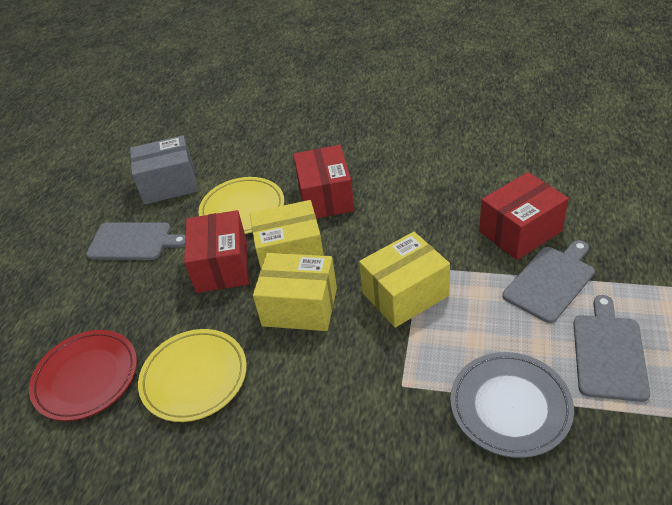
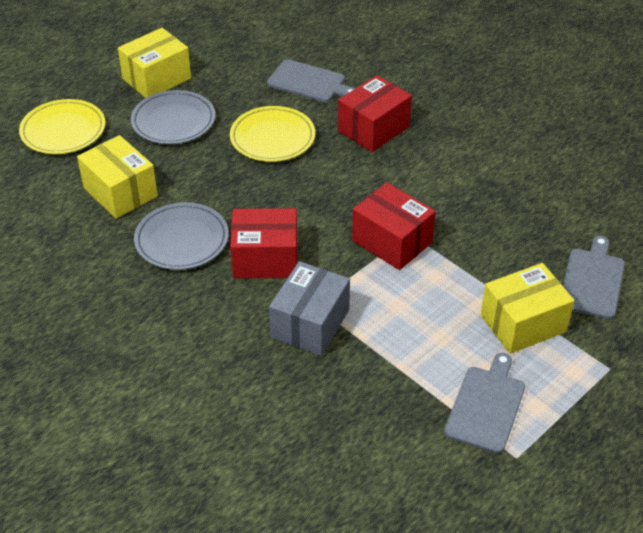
grey plate: [450,352,574,458] = 1 -> [131,90,215,144] [134,202,229,270] = 2
red plate: [29,330,137,421] = 1 -> none = 0

